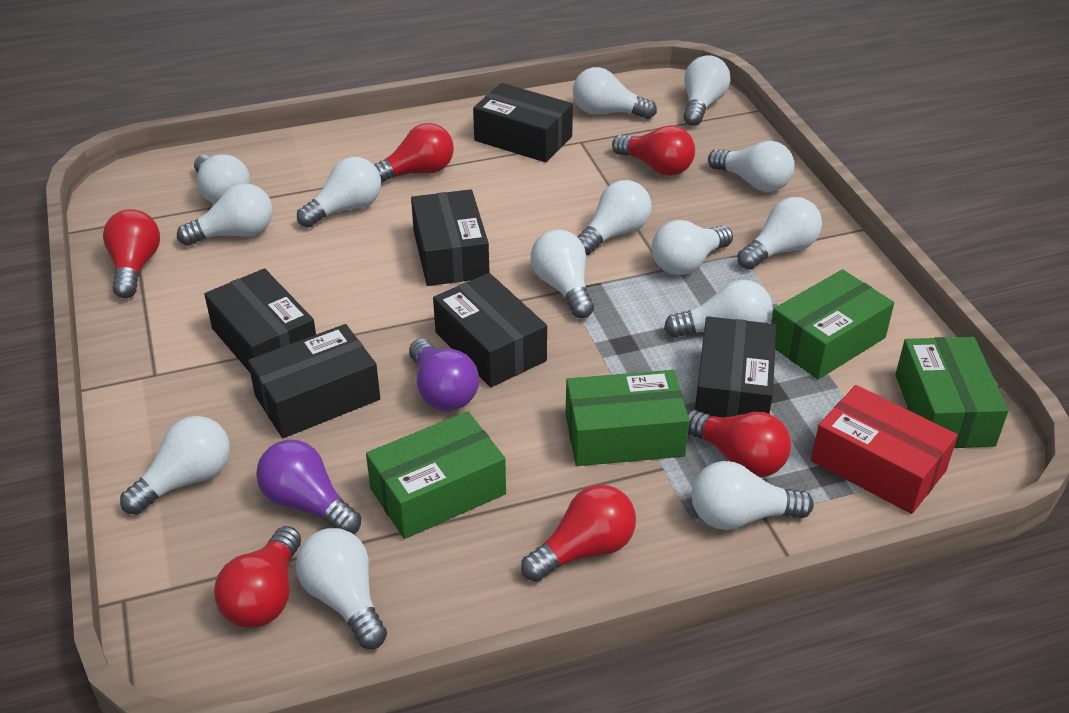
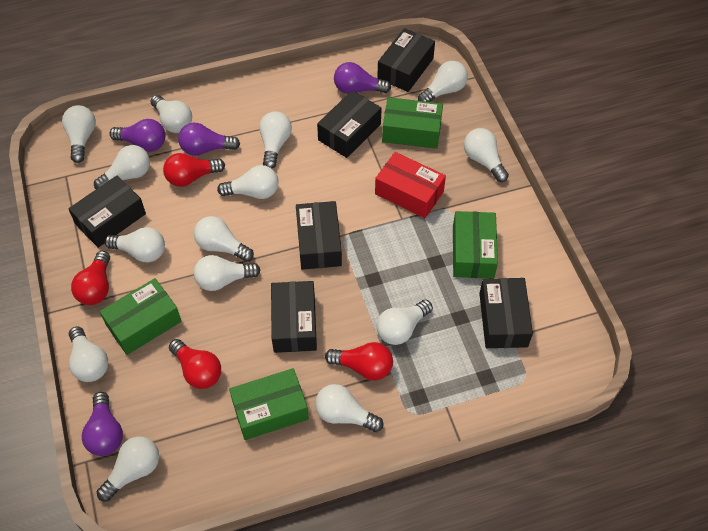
purple light bulb: [256,440,361,534] [409,338,479,411] = 2 -> [82,392,123,456] [110,119,165,152] [178,123,240,156] [334,62,391,94] = 4
red light bulb: [103,209,160,298] [214,526,301,628] [374,123,454,183] [521,485,636,582] [612,125,695,176] [687,410,791,477] = 6 -> [71,251,110,305] [163,153,225,187] [169,339,221,389] [325,342,393,380] = 4

